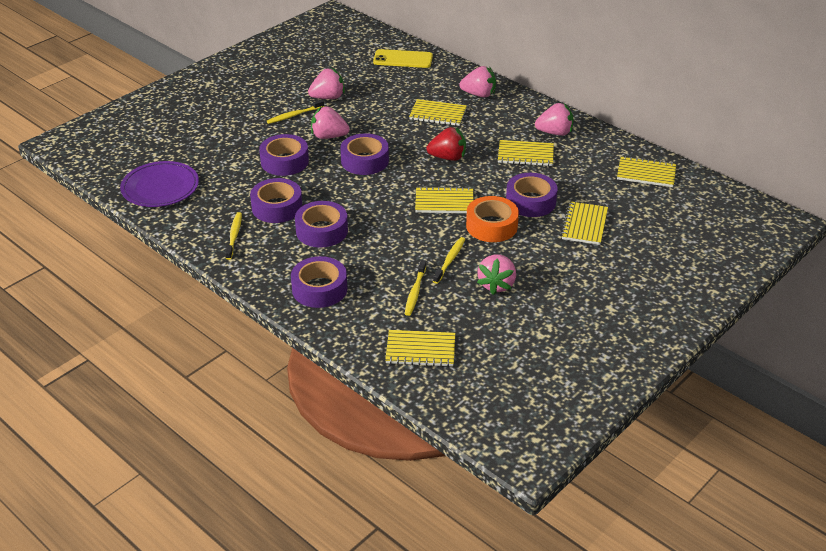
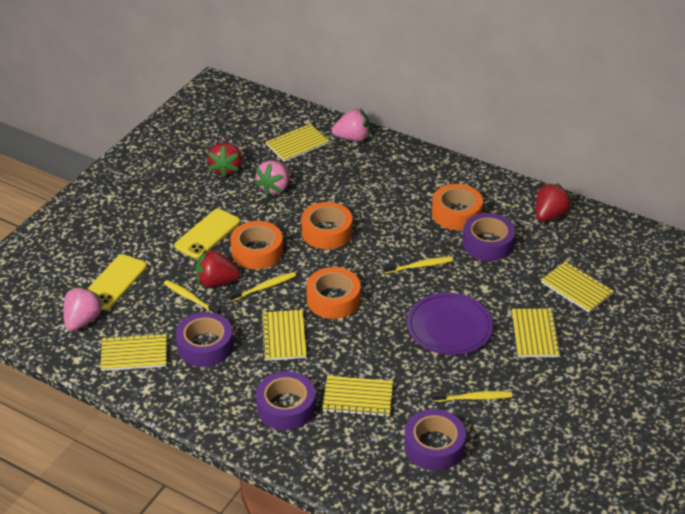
orange tape: [466,196,519,242] = 1 -> [230,221,283,269] [301,202,352,249] [306,267,361,319] [432,184,483,230] = 4
pink strawberry: [308,68,345,99] [311,106,350,139] [459,66,496,97] [477,254,516,295] [535,103,573,136] = 5 -> [63,287,104,331] [255,160,289,196] [332,108,370,141] = 3
purple tape: [250,178,303,223] [259,134,309,176] [291,256,347,308] [295,201,348,248] [340,133,389,175] [506,173,558,217] = 6 -> [176,312,233,367] [256,371,316,430] [404,409,466,471] [462,213,515,261] = 4
red strawberry: [426,127,466,161] = 1 -> [196,249,240,287] [208,142,242,178] [535,183,572,221] = 3
yellow phone: [373,49,433,68] = 1 -> [87,254,147,310] [174,209,240,259] = 2

